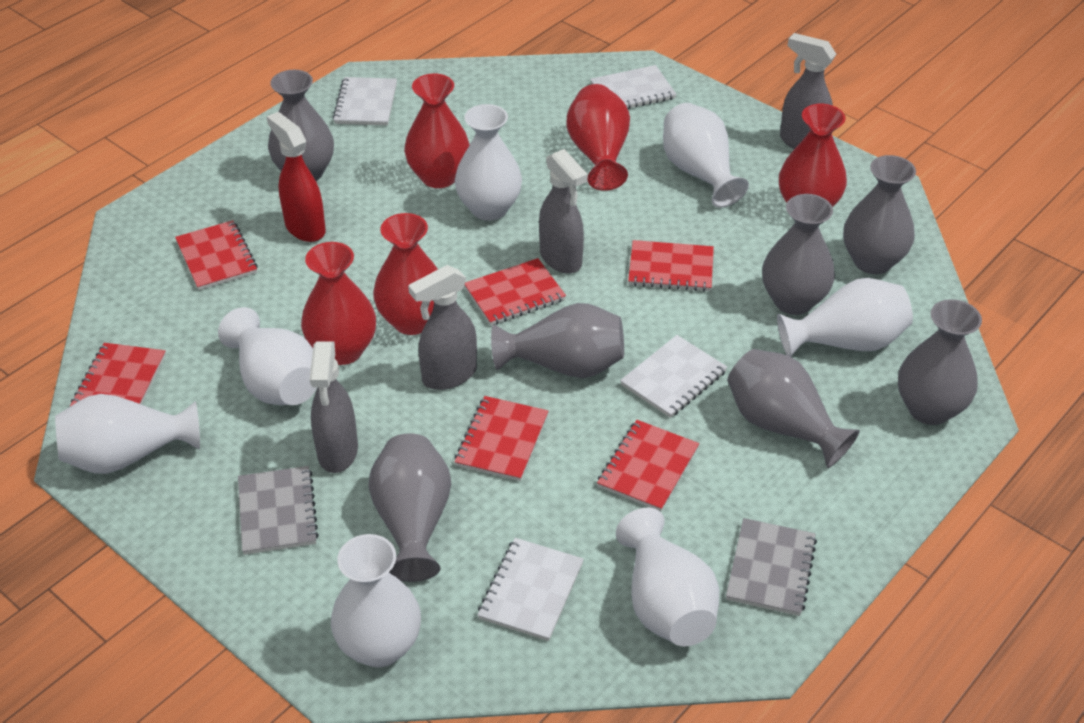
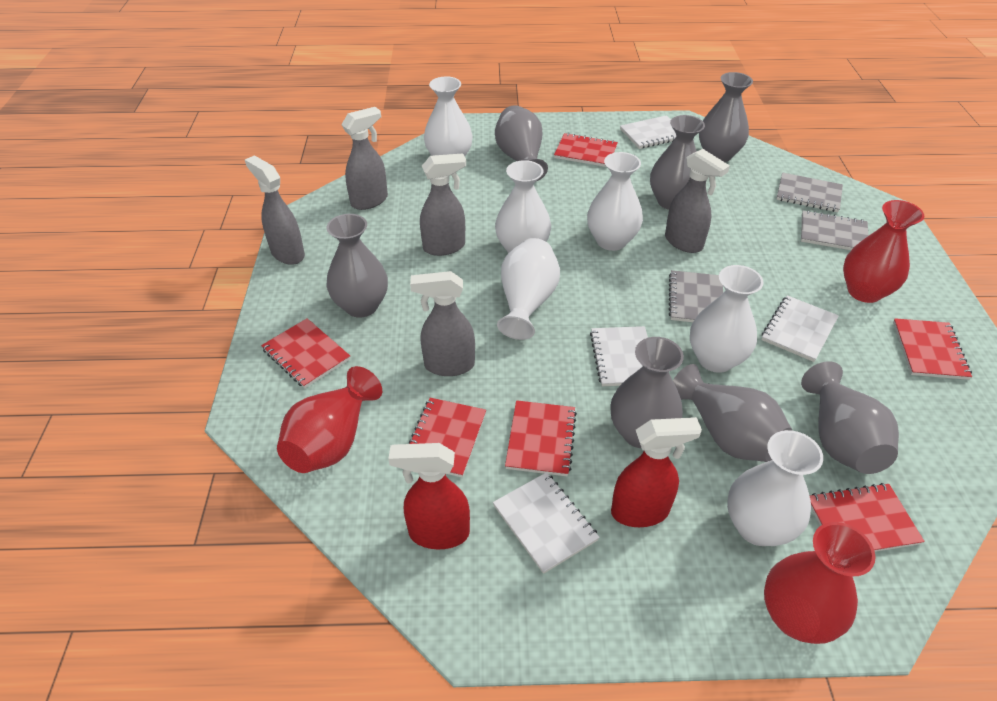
grey notebook: [238,466,319,555] [726,518,817,616] = 2 -> [669,270,723,322] [776,172,843,212] [801,210,868,250] = 3
grey spray bottle: [310,341,358,473] [408,265,477,390] [539,149,588,274] [780,33,836,149] = 4 -> [245,156,305,265] [341,107,388,210] [410,271,475,376] [420,153,466,256] [665,149,730,253] = 5
red spray bottle: [267,112,326,242] = 1 -> [388,443,470,549] [611,417,702,527] = 2
red vase: [301,242,376,365] [373,213,438,335] [404,74,470,188] [566,84,630,191] [779,104,847,207] = 5 -> [277,366,382,473] [764,522,876,644] [843,200,925,303] = 3
white vase: [55,394,200,474] [218,307,316,405] [331,534,421,668] [455,104,522,221] [616,508,719,646] [663,103,749,208] [777,278,913,357] = 7 -> [424,76,473,156] [495,160,551,253] [497,238,560,340] [587,152,643,251] [690,265,764,373] [727,430,823,546] = 6

